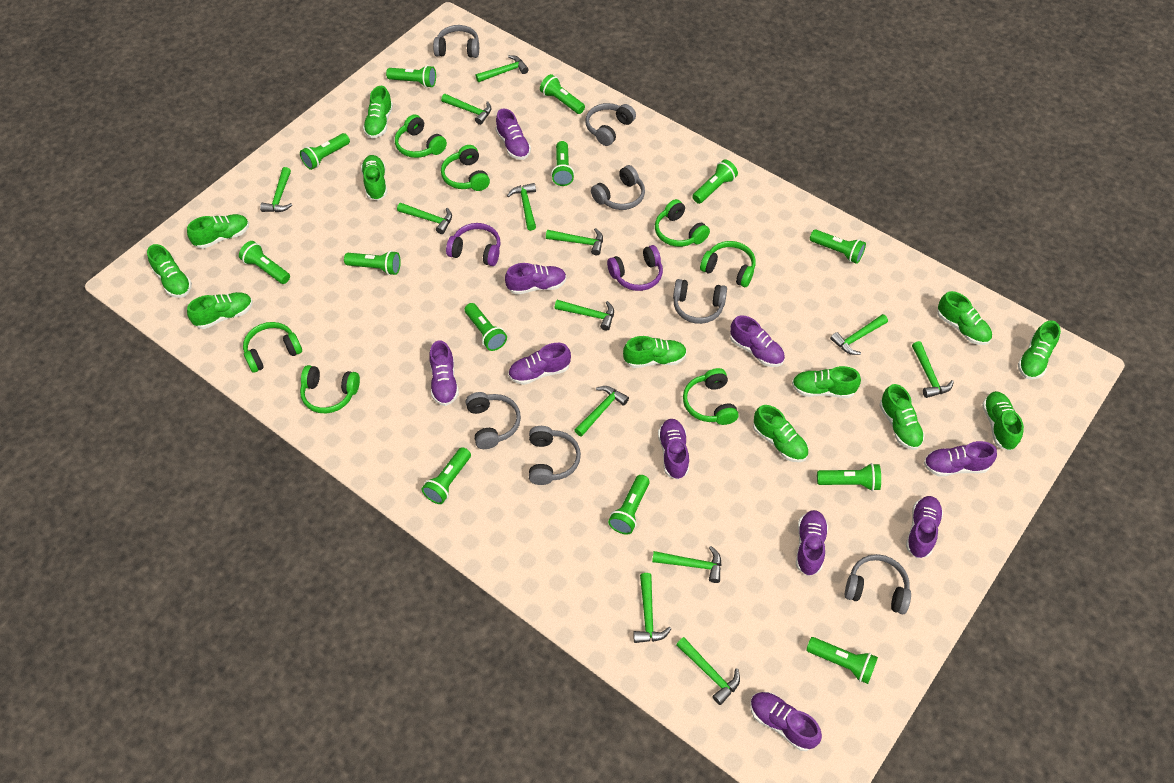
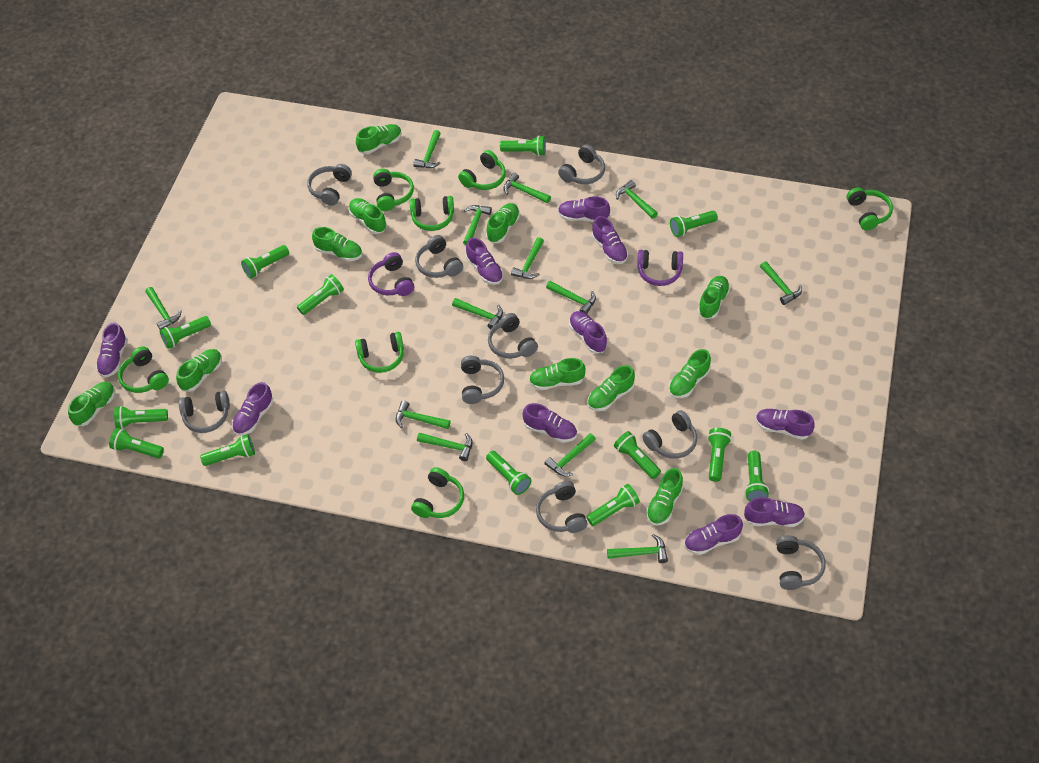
green shoe: [147,244,192,298] [187,214,249,249] [187,292,253,329] [361,155,387,200] [363,86,393,139] [623,336,687,368] [753,405,808,462] [792,366,861,398] [879,384,925,450] [937,291,992,345] [982,391,1024,451] [1018,320,1061,379] = 12 -> [68,382,115,426] [176,349,222,392] [312,227,362,262] [349,198,387,234] [356,124,402,154] [486,203,520,243] [529,358,586,390] [587,365,635,411] [646,468,683,526] [669,349,711,398] [698,276,730,319] = 11
grey headphones: [433,25,479,58] [465,392,521,449] [529,426,581,485] [585,103,636,146] [591,165,645,210] [673,279,727,324] [845,554,911,614] = 7 -> [179,391,230,433] [307,164,352,206] [415,235,463,278] [461,356,504,404] [488,313,538,359] [536,481,588,533] [558,144,605,184] [642,410,697,459] [776,535,826,590] = 9

